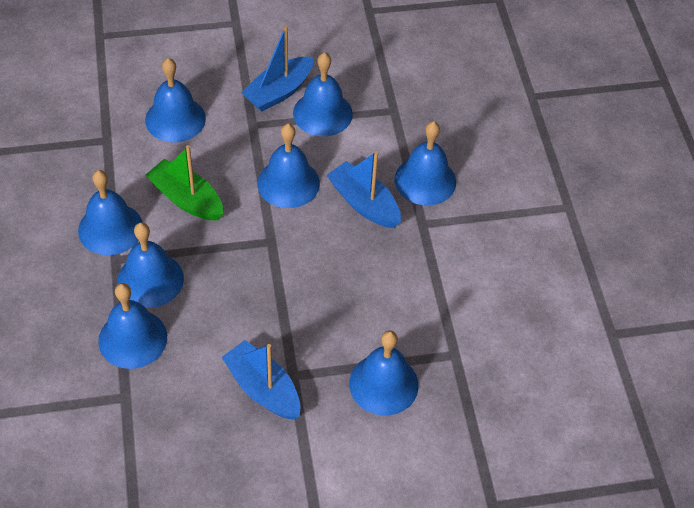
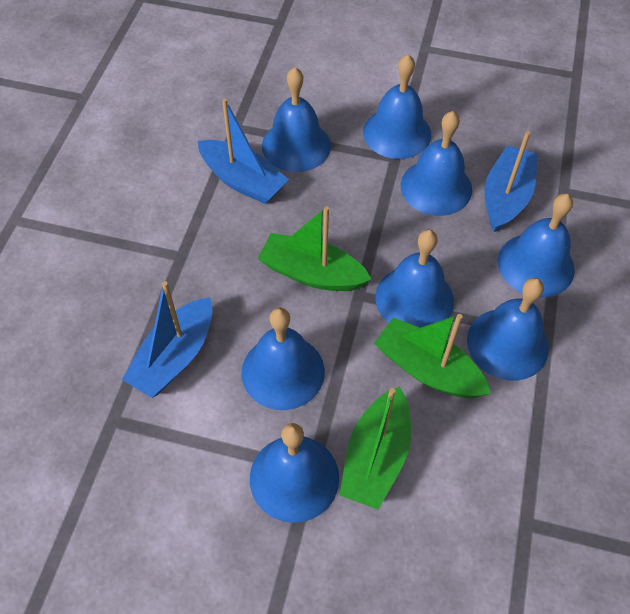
green boat: [145,145,223,221] = 1 -> [258,206,372,291] [340,386,411,510] [374,314,491,398] = 3

